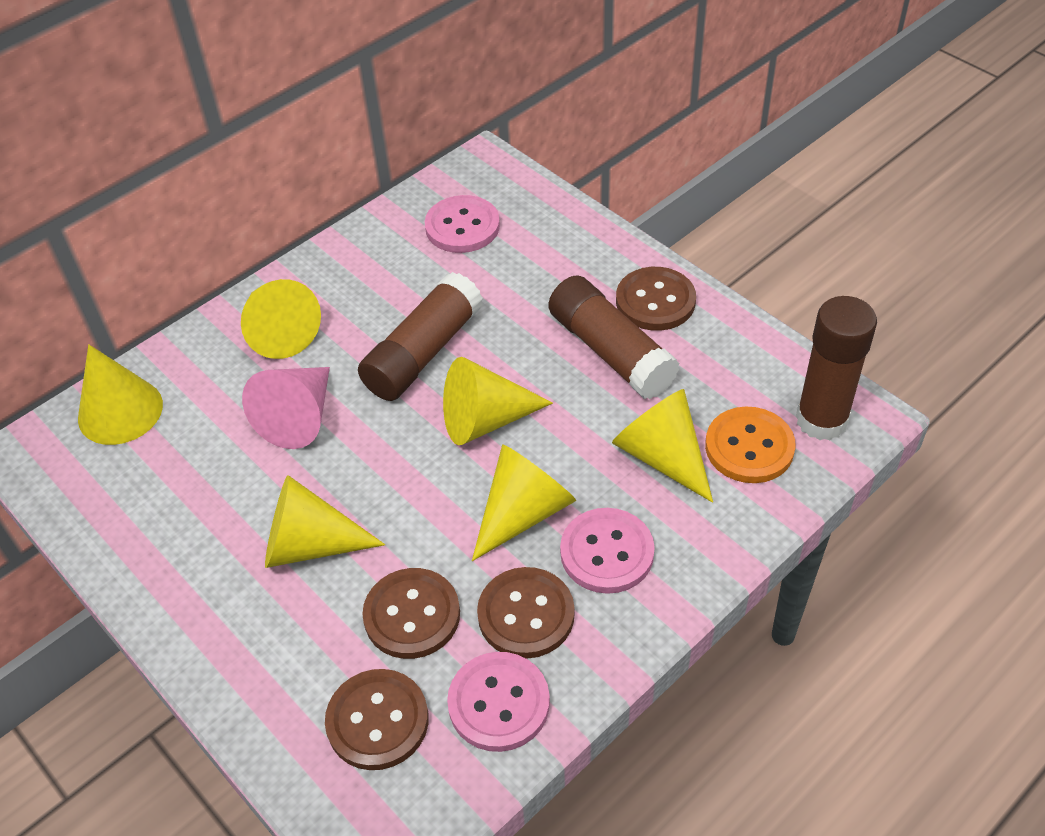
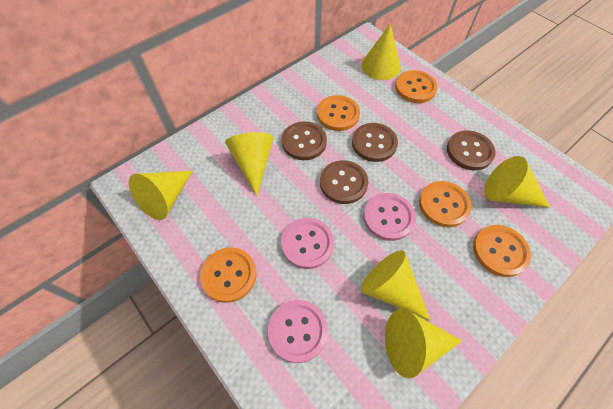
brown glue stick: [358,272,483,401] [548,276,679,399] [796,296,877,440] = 3 -> none = 0
orange button: [705,406,796,483] = 1 -> [200,247,257,303] [317,95,360,131] [395,70,438,103] [419,181,472,227] [473,225,531,277] = 5
pink cone: [242,367,330,449] = 1 -> none = 0

